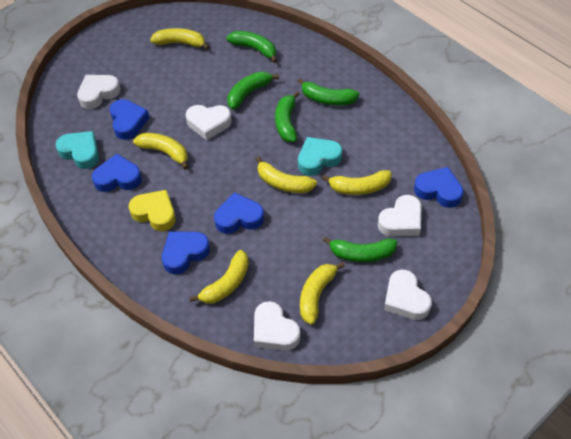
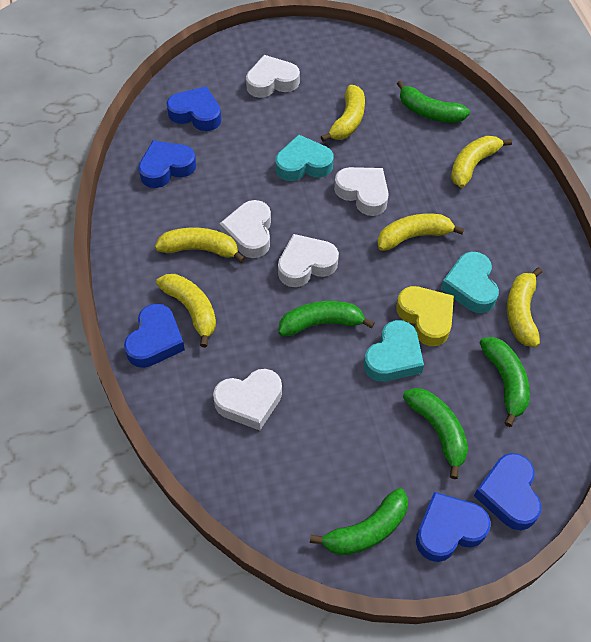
turquoise heart: [55,131,99,169] [298,137,342,176] = 2 -> [275,135,334,181] [364,320,424,382] [441,252,499,313] = 3

